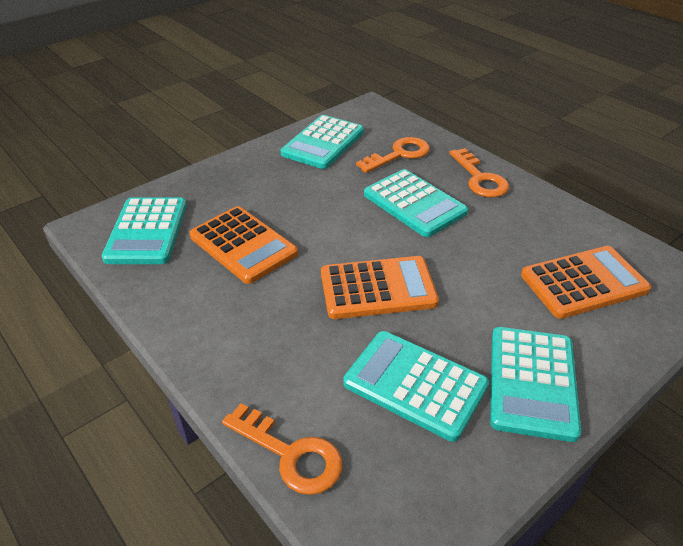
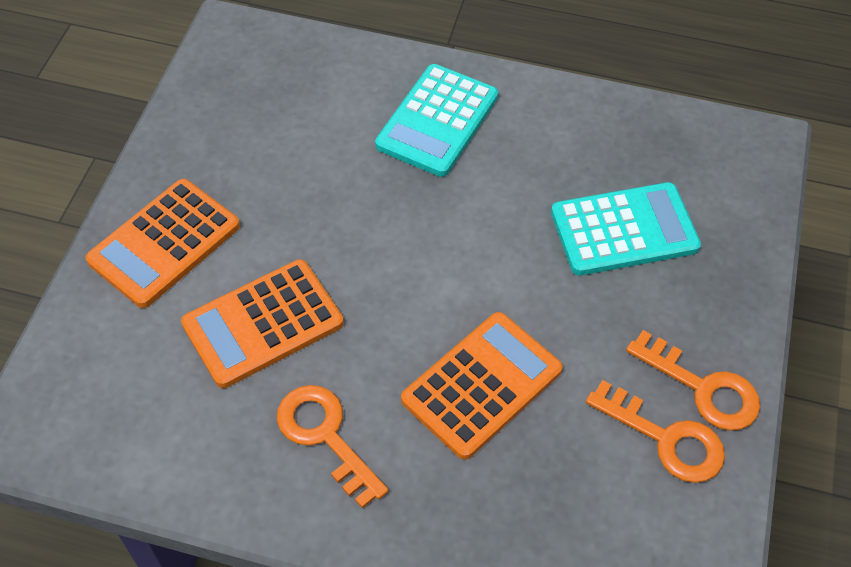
turquoise calculator: [101,197,187,264] [281,115,364,169] [343,331,489,442] [364,169,468,237] [490,327,581,442] = 5 -> [375,64,498,177] [551,182,701,275] = 2

